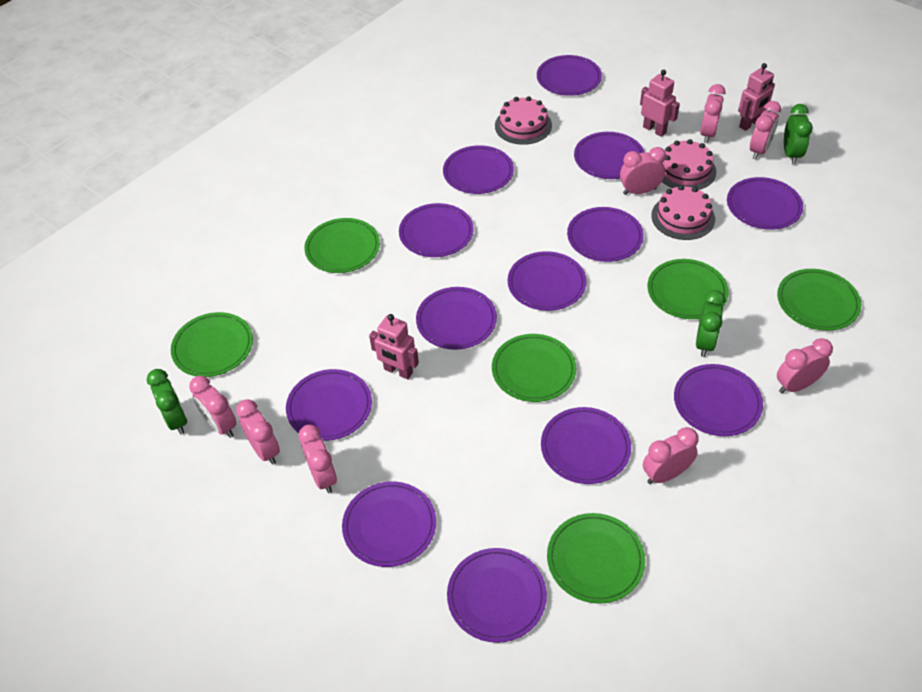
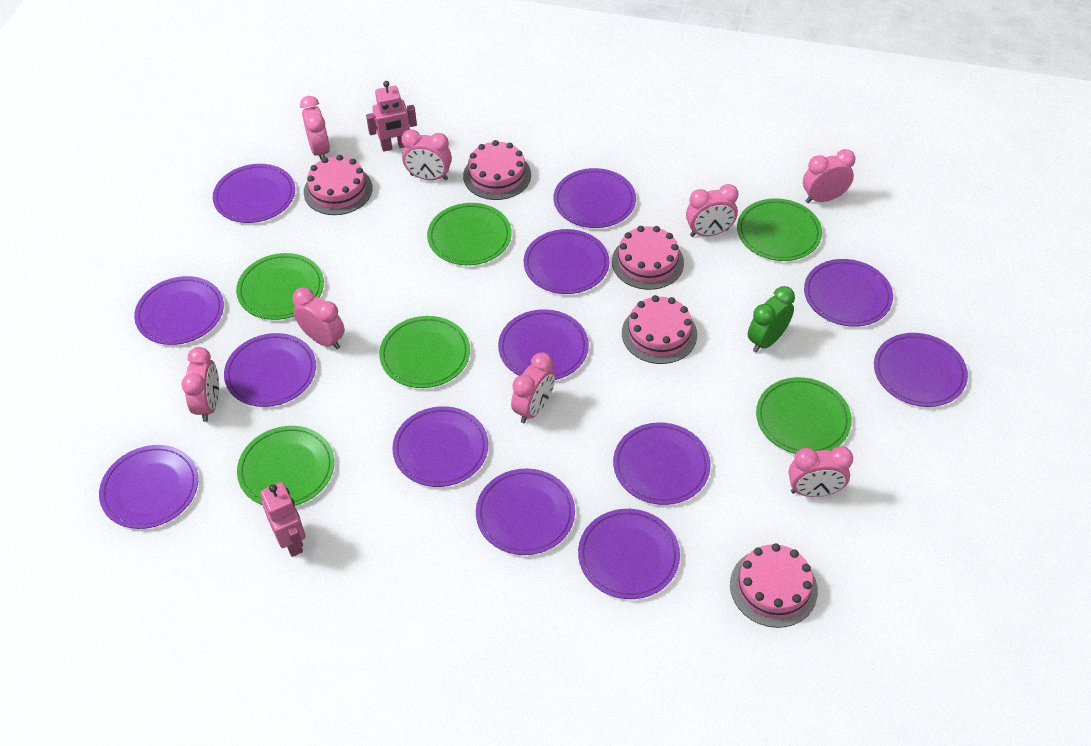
green clock: [147,369,187,434] [696,290,725,357] [784,104,813,164] = 3 -> [748,286,795,353] = 1
pink cake: [495,96,552,145] [651,185,715,240] [662,139,716,190] = 3 -> [304,155,373,215] [463,140,531,200] [612,226,684,290] [622,295,697,364] [730,543,818,628] = 5
pink robot: [369,314,419,379] [640,70,680,137] [738,63,775,131] = 3 -> [260,482,306,557] [366,81,417,152] = 2

